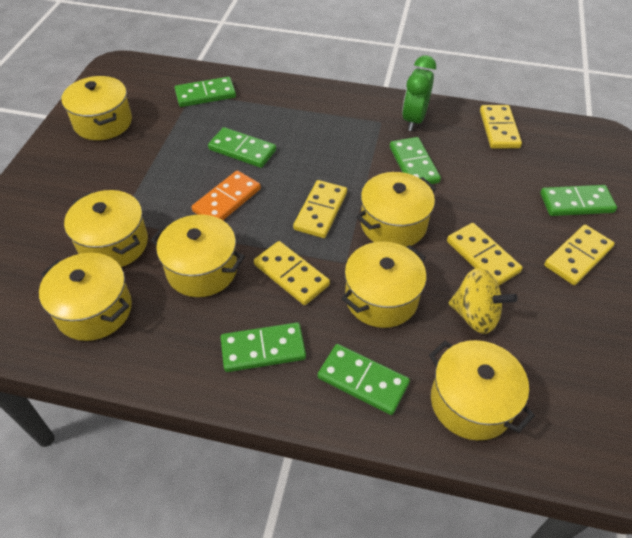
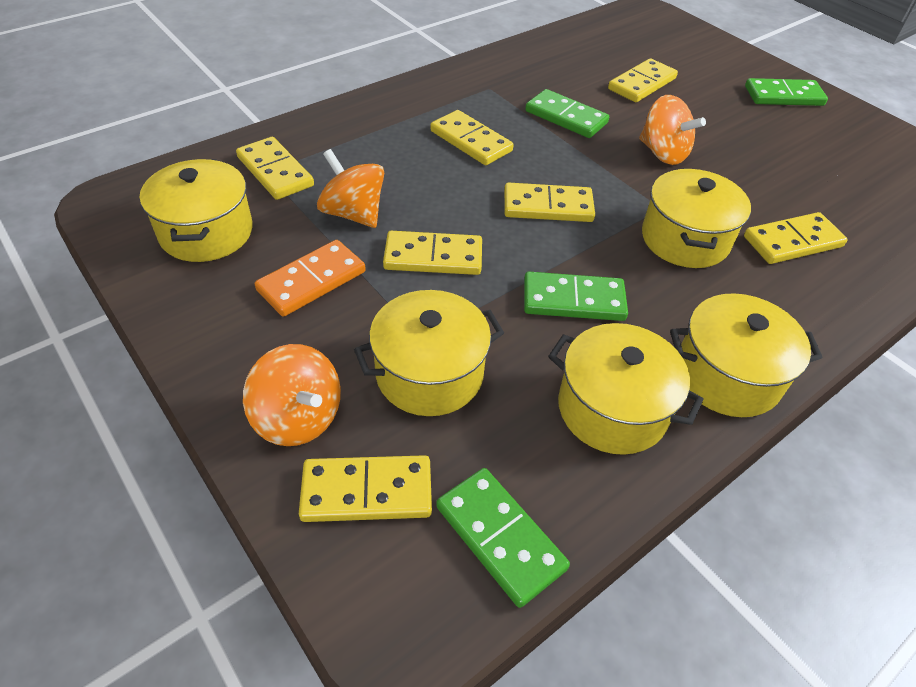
green clock: [402,55,436,131] = 1 -> none = 0
green domino: [175,77,236,107] [208,127,276,168] [220,323,306,372] [318,344,410,415] [390,137,441,184] [540,185,617,216] = 6 -> [436,468,570,608] [524,272,628,321] [525,89,609,138] [745,78,828,106] = 4
orange spinning top: none = 0 -> [243,344,341,446] [317,149,384,228] [639,95,706,165] = 3
yellow domino: [254,241,330,305] [293,180,347,238] [447,223,523,285] [480,105,522,148] [544,225,615,285] = 5 -> [236,137,314,200] [299,455,432,522] [383,231,482,275] [430,110,514,165] [504,183,595,222] [608,58,678,102] [744,212,848,264] = 7
yellow pot: [39,253,132,341] [61,76,132,140] [64,190,148,267] [150,214,245,297] [341,242,427,328] [356,172,436,247] [429,340,535,440] = 7 -> [140,159,253,262] [354,290,504,416] [548,323,704,455] [642,168,751,268] [670,293,822,417] = 5
yellow spinning top: [449,268,518,334] = 1 -> none = 0

